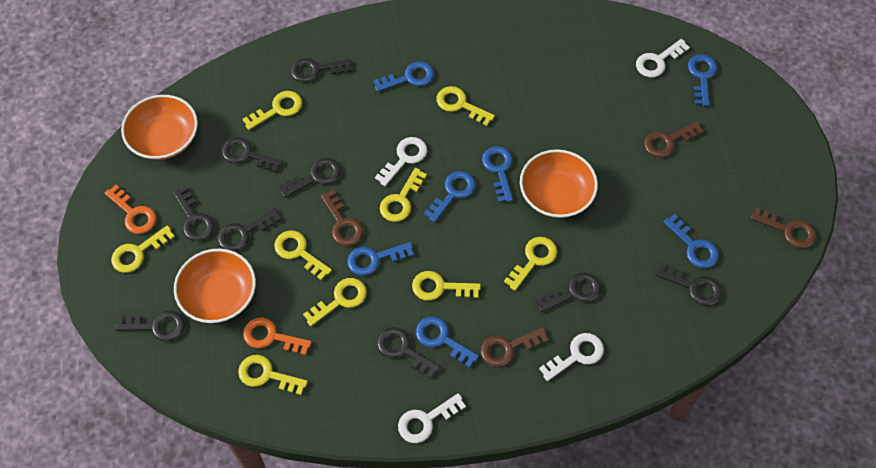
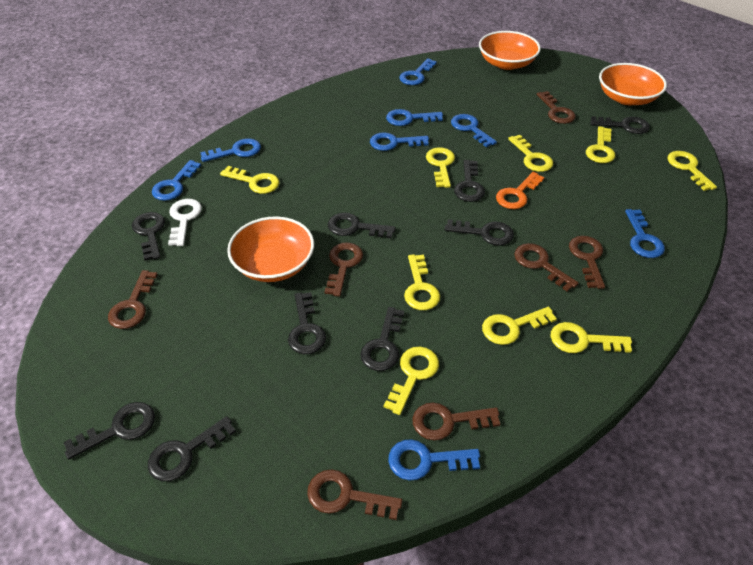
blue key: [347,242,414,276] [373,61,434,92] [416,317,479,368] [424,171,476,223] [482,146,513,202] [663,214,719,269] [688,54,717,106] = 7 -> [152,160,201,201] [200,138,261,162] [370,132,429,151] [386,109,443,126] [388,439,480,481] [399,58,437,85] [451,114,497,147] [625,209,665,258] = 8
brown key: [321,190,364,246] [480,327,549,367] [644,121,704,158] [750,207,816,249] = 4 -> [108,270,158,329] [307,469,402,520] [325,243,363,297] [413,403,500,441] [514,243,579,291] [537,91,576,124] [569,236,605,289] = 7
orange key: [105,185,157,234] [243,317,312,355] = 2 -> [496,172,544,209] = 1
white key: [375,137,427,186] [398,393,466,443] [539,333,604,381] [636,39,690,77] = 4 -> [168,199,202,246] = 1

